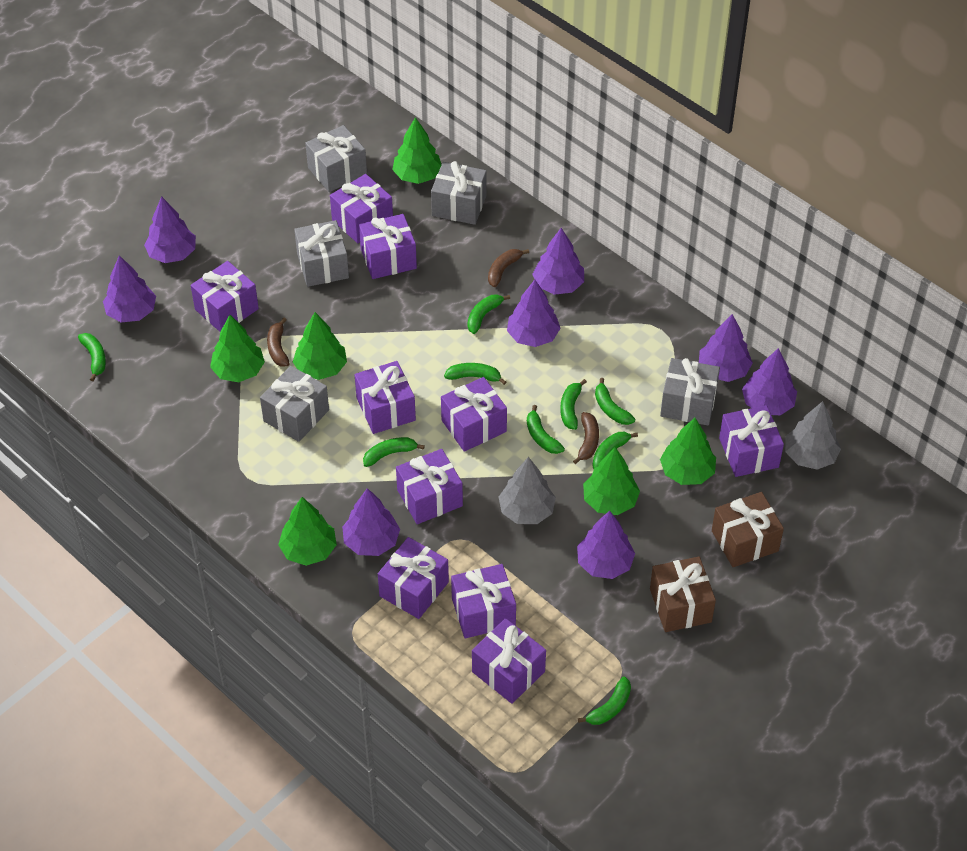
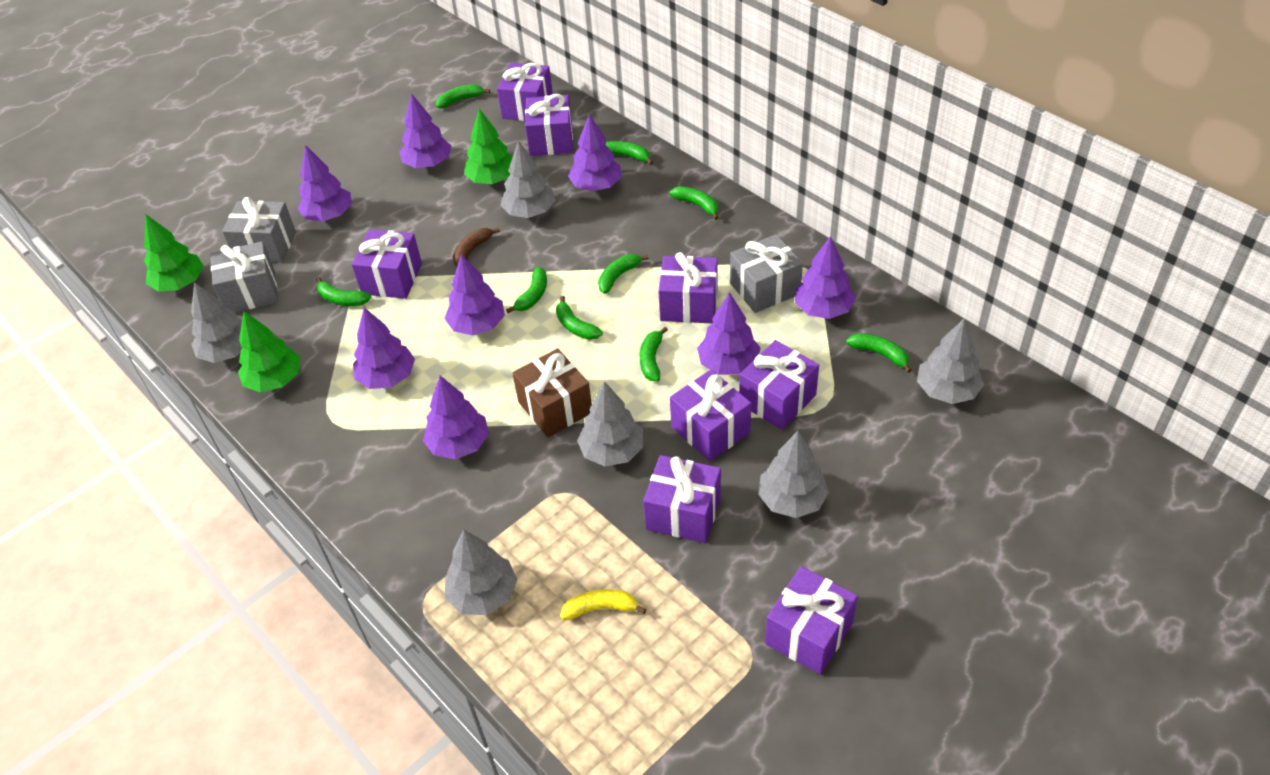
brown banana: [267,318,290,367] [488,249,529,287] [573,412,599,464] = 3 -> [453,227,500,266] = 1
brown gift: [650,556,716,632] [712,492,784,567] = 2 -> [512,349,592,437] = 1
green tree: [210,315,265,382] [278,497,337,566] [293,312,347,380] [392,117,442,184] [583,447,640,515] [660,418,716,485] = 6 -> [144,214,203,292] [238,311,300,393] [464,109,513,184] = 3
grey gift: [260,366,329,442] [294,220,349,287] [305,125,367,192] [431,161,487,225] [660,358,720,426] = 5 -> [211,242,278,312] [222,197,296,263] [730,234,803,313] = 3
grey tree: [499,457,556,524] [785,401,841,470] = 2 -> [191,282,242,363] [445,529,517,615] [501,141,556,218] [577,381,643,466] [758,431,829,518] [917,319,984,404] = 6
purple gift: [191,261,259,332] [330,174,393,243] [355,361,416,434] [359,214,417,279] [378,537,449,619] [396,449,463,524] [441,377,507,452] [451,564,516,638] [472,618,546,704] [719,405,784,477] = 10 -> [352,229,422,299] [497,63,553,121] [525,94,573,156] [643,455,721,543] [658,252,718,323] [670,370,751,461] [739,340,819,430] [765,566,858,675] = 8
yellow banana: none = 0 -> [560,589,646,620] = 1

